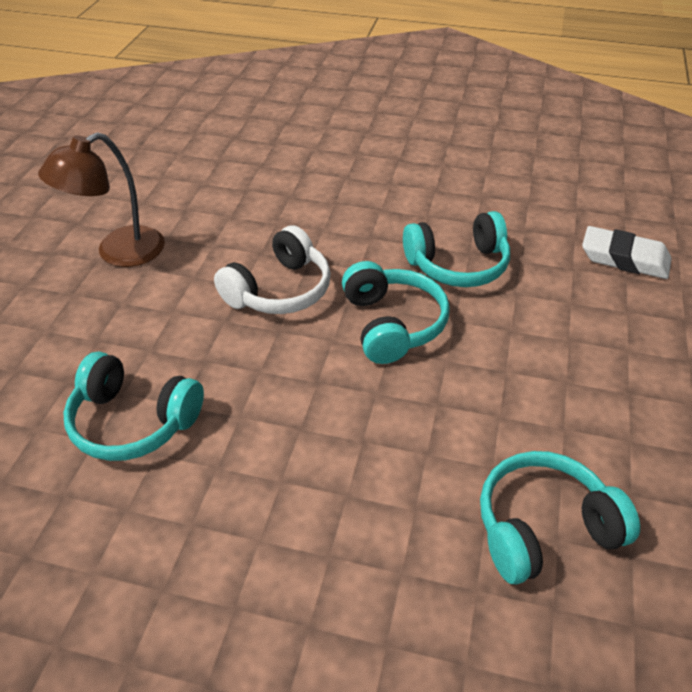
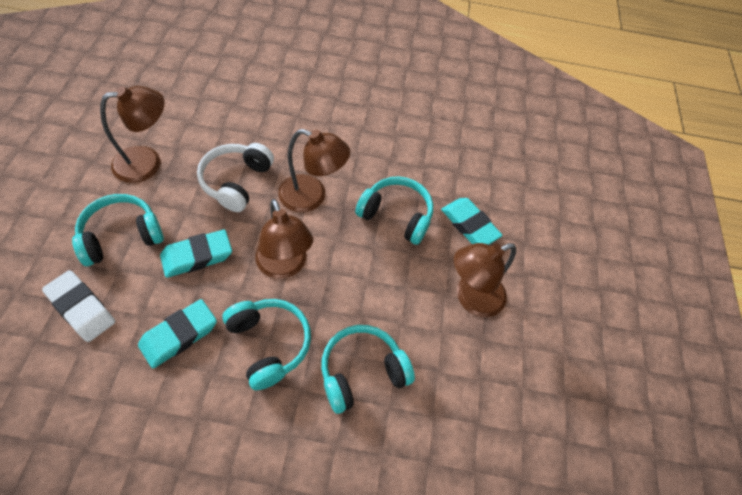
brown lamp: [38,132,165,267] = 1 -> [100,86,165,183] [255,199,313,279] [278,129,350,212] [454,243,516,317] = 4
turquoise eraser: none = 0 -> [138,299,217,368] [160,230,232,278] [441,198,502,245] = 3

